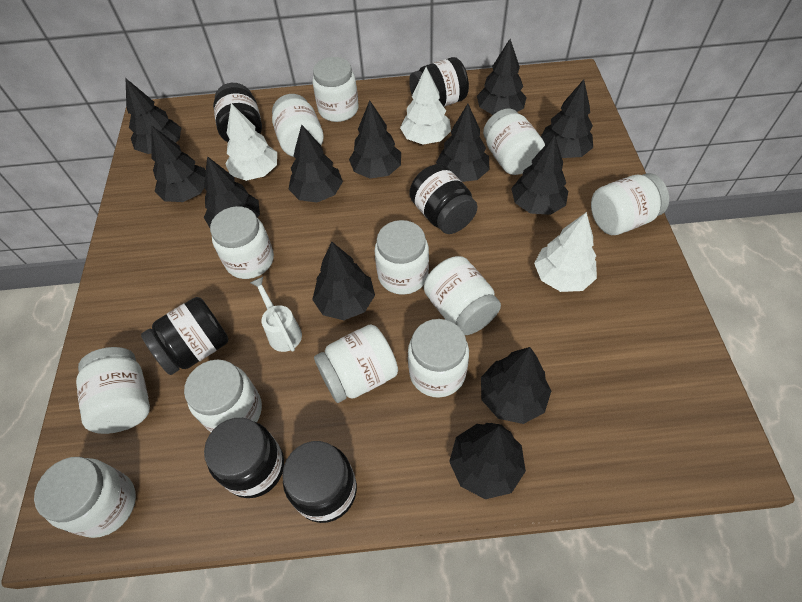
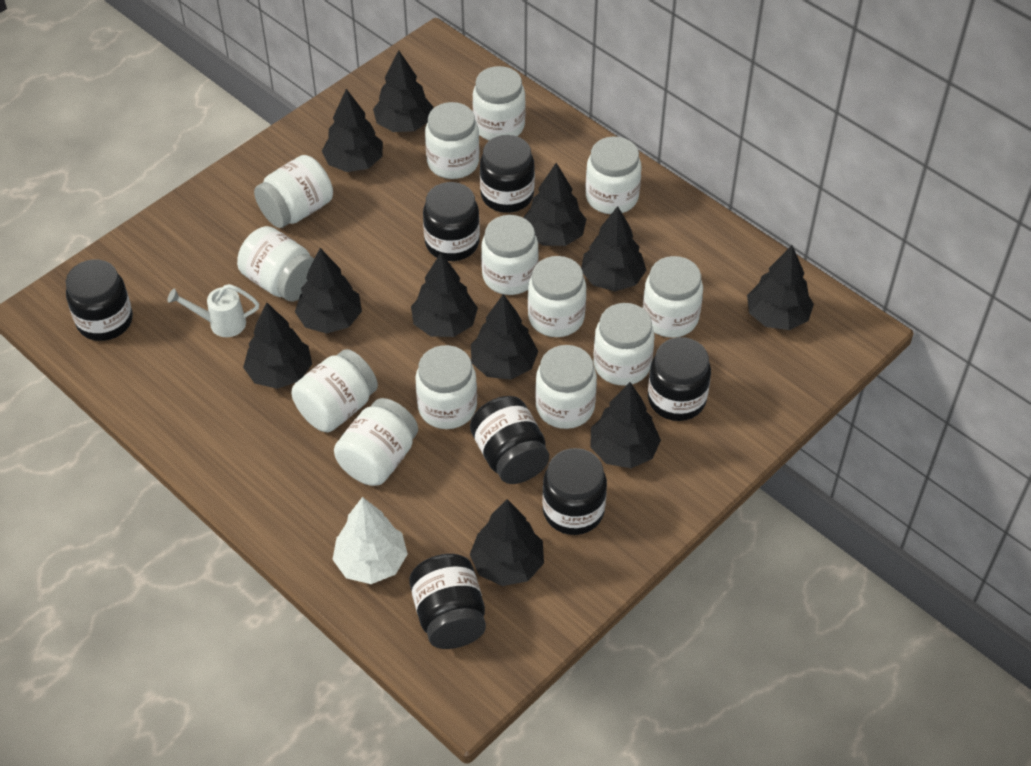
black jar: [141,297,228,375] [204,418,284,498] [213,83,262,142] [282,441,357,523] [409,57,469,107] [409,164,478,234] = 6 -> [66,260,133,341] [409,554,486,649] [423,182,480,261] [470,396,549,484] [480,135,535,213] [542,448,607,535] [648,337,711,421] = 7
black tree: [126,79,181,154] [151,126,206,202] [204,156,260,228] [289,125,343,202] [312,242,375,320] [349,100,401,179] [436,104,490,182] [449,423,526,499] [477,39,527,115] [481,347,551,424] [511,135,568,215] [541,79,593,158] = 12 -> [243,303,312,389] [295,248,362,334] [322,89,383,172] [373,50,433,132] [411,253,478,337] [470,499,544,586] [471,294,539,380] [523,163,586,246] [581,206,646,291] [590,382,661,468] [747,245,814,330] = 11
white jar: [34,457,136,538] [76,347,150,434] [184,360,262,432] [210,206,274,279] [272,94,324,157] [313,57,359,122] [314,324,398,403] [374,220,429,295] [408,319,469,398] [424,256,501,335] [483,108,545,175] [591,173,669,235] = 12 -> [237,226,314,301] [254,155,333,228] [292,349,378,432] [334,398,418,486] [415,345,477,429] [425,102,480,179] [472,66,526,140] [481,215,539,295] [528,256,586,337] [535,345,597,429] [586,137,641,214] [593,303,655,386] [643,256,703,338] = 13
white tree: [225,103,277,181] [400,67,451,144] [534,212,597,292] = 3 -> [332,497,408,584] = 1

